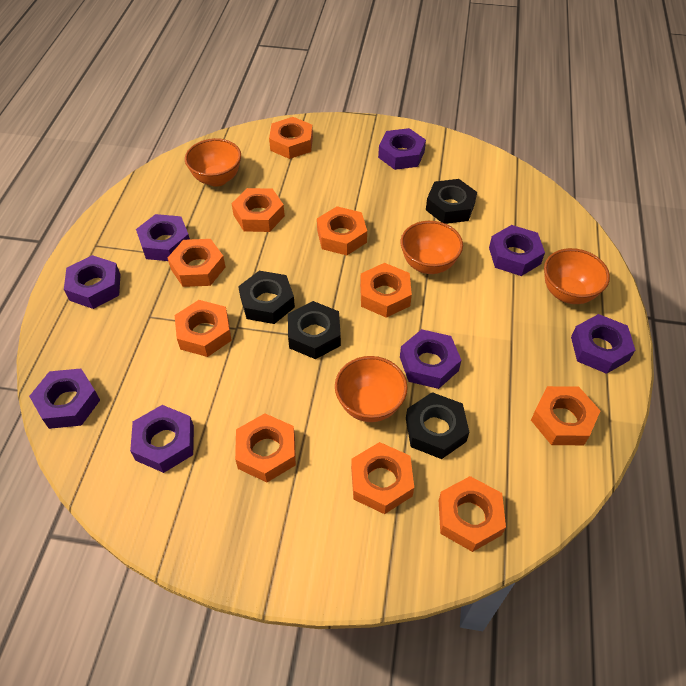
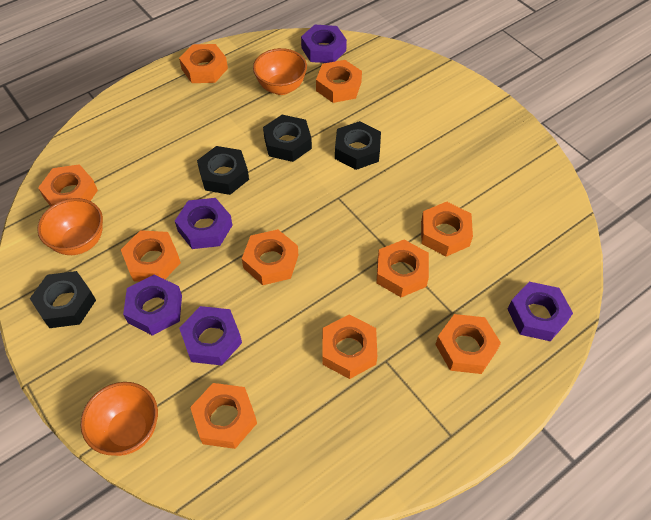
orange bowl: [185,138,241,187] [335,356,408,422] [401,221,463,274] [544,248,610,304] = 4 -> [37,198,103,255] [81,382,158,456] [253,48,307,95] = 3
purple nut: [29,369,100,429] [64,255,121,309] [130,405,194,473] [136,214,190,261] [378,128,426,170] [400,329,461,389] [489,225,545,276] [571,314,635,374] = 8 -> [123,274,182,336] [175,198,233,249] [179,306,242,365] [301,25,347,63] [508,282,573,341] = 5

